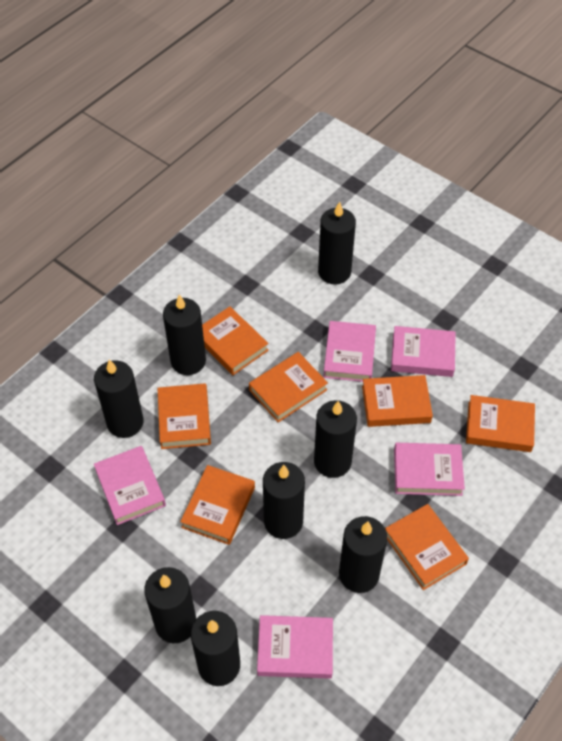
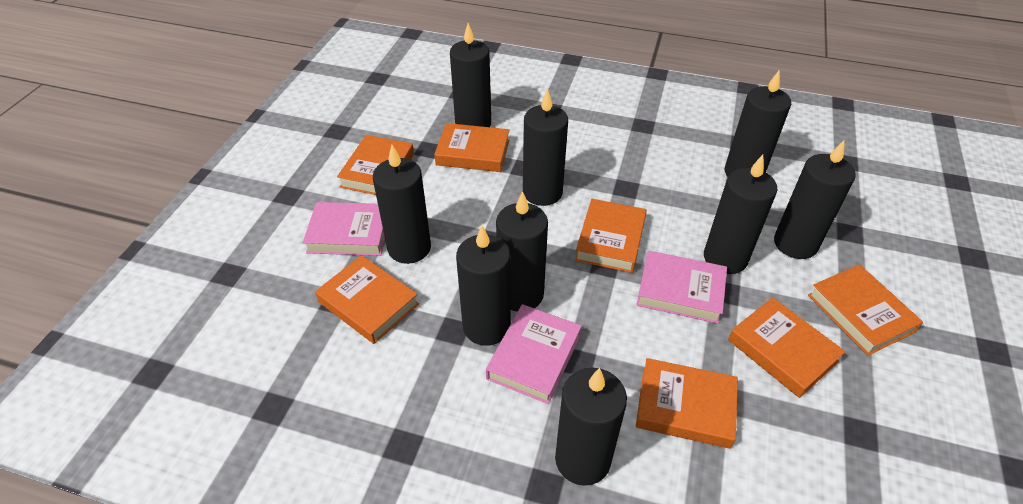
black candle: [94,359,143,438] [144,567,196,643] [163,295,206,375] [191,611,240,686] [263,462,305,539] [314,400,357,478] [318,201,356,284] [339,516,388,593] = 8 -> [373,145,431,264] [450,23,491,127] [456,225,511,346] [496,191,548,312] [523,89,568,206] [555,368,627,486] [704,155,777,274] [725,70,791,177] [774,140,856,259] = 9
pink book: [94,446,166,525] [257,615,333,679] [323,321,376,382] [391,326,456,377] [394,443,465,496] = 5 -> [303,202,385,256] [486,304,582,404] [636,250,727,324] = 3

